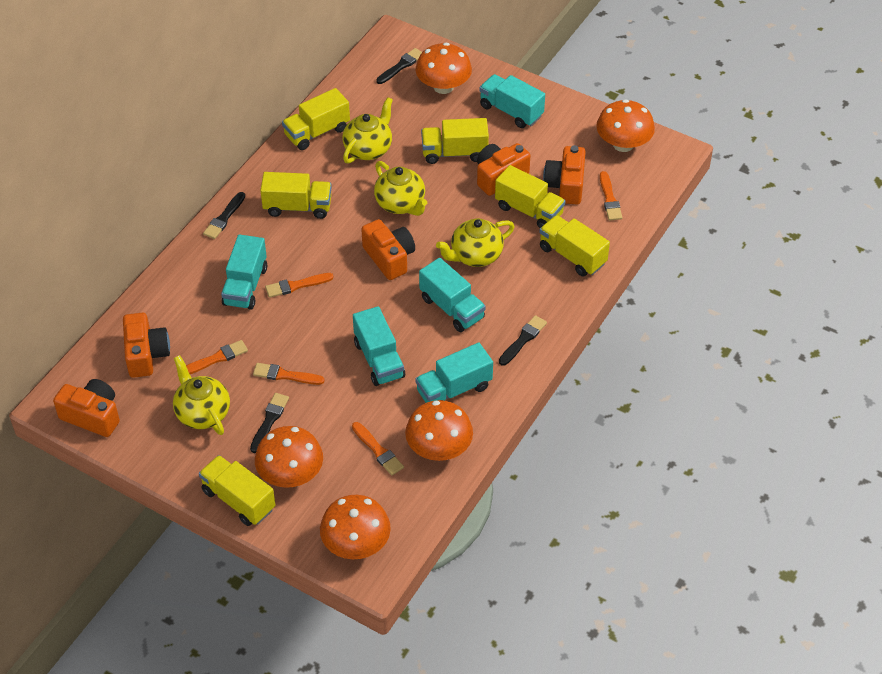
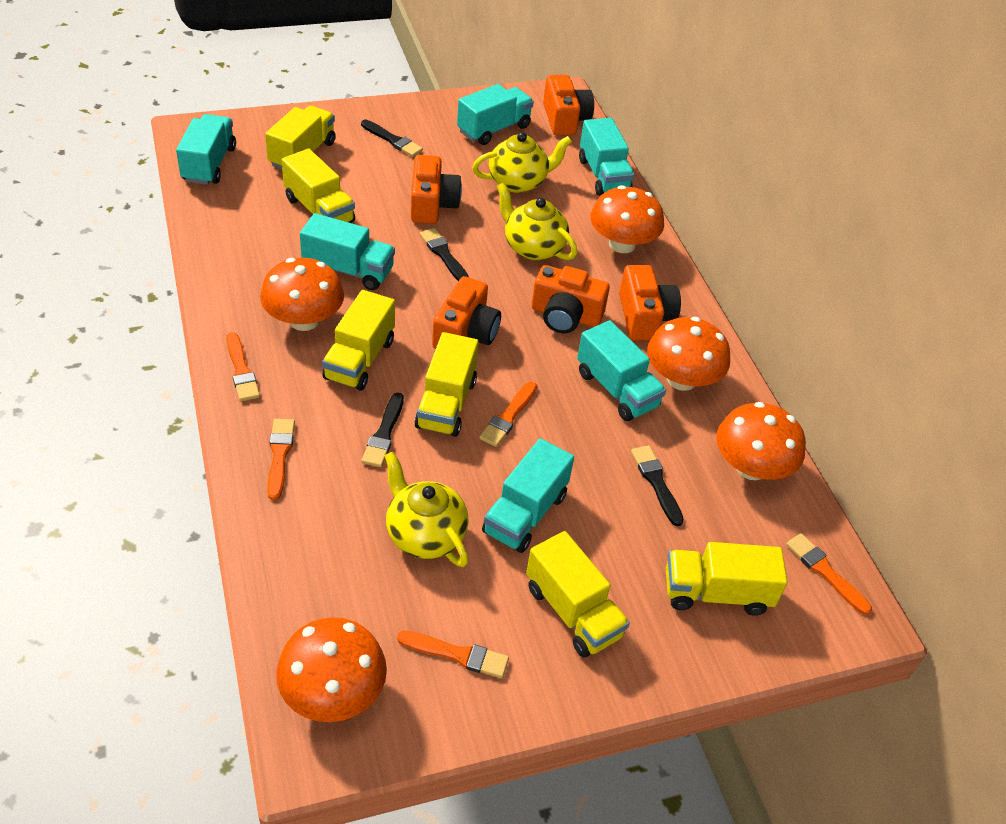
turquoise truck: [221,234,267,310] [353,306,405,386] [415,342,493,403] [419,258,486,332] [479,74,545,128] = 5 -> [176,114,236,185] [300,213,395,290] [457,84,534,145] [482,438,574,553] [577,320,666,421] [579,118,634,196] = 6
yellow teapot: [173,355,230,435] [342,97,393,163] [374,161,427,216] [436,218,515,267] = 4 -> [384,452,469,567] [472,132,572,193] [496,183,577,260] = 3

